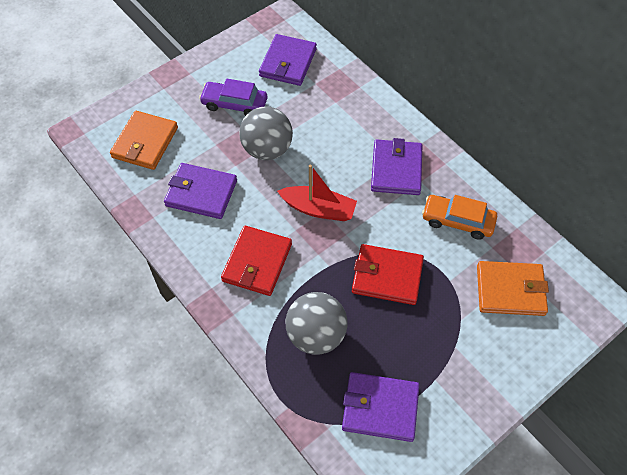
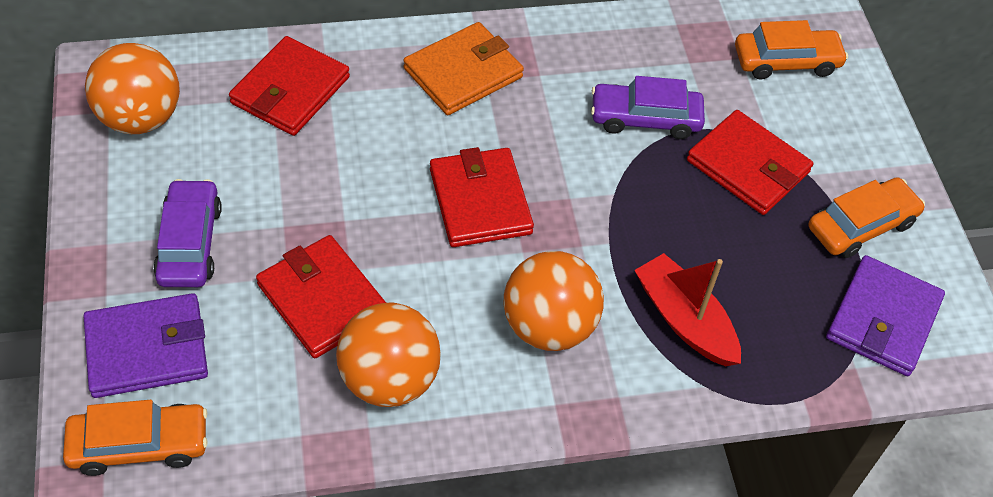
grey ball: [239,106,293,160] [286,292,348,355] = 2 -> none = 0
orange ball: none = 0 -> [85,43,180,134] [336,303,441,407] [503,251,604,351] = 3
orange car: [422,195,497,240] = 1 -> [63,400,208,476] [735,20,848,79] [809,177,925,258] = 3
orange wallet: [110,111,178,170] [477,261,549,316] = 2 -> [403,22,524,115] = 1
purple car: [199,78,267,116] = 1 -> [153,179,222,287] [591,76,705,139] = 2
purple wallet: [164,163,237,219] [259,34,317,86] [342,372,419,442] [371,138,422,195] = 4 -> [84,293,208,398] [826,255,945,376] = 2
red wallet: [221,226,292,296] [352,244,424,305] = 2 -> [229,36,350,136] [256,235,386,358] [430,147,534,247] [687,110,813,215] = 4

